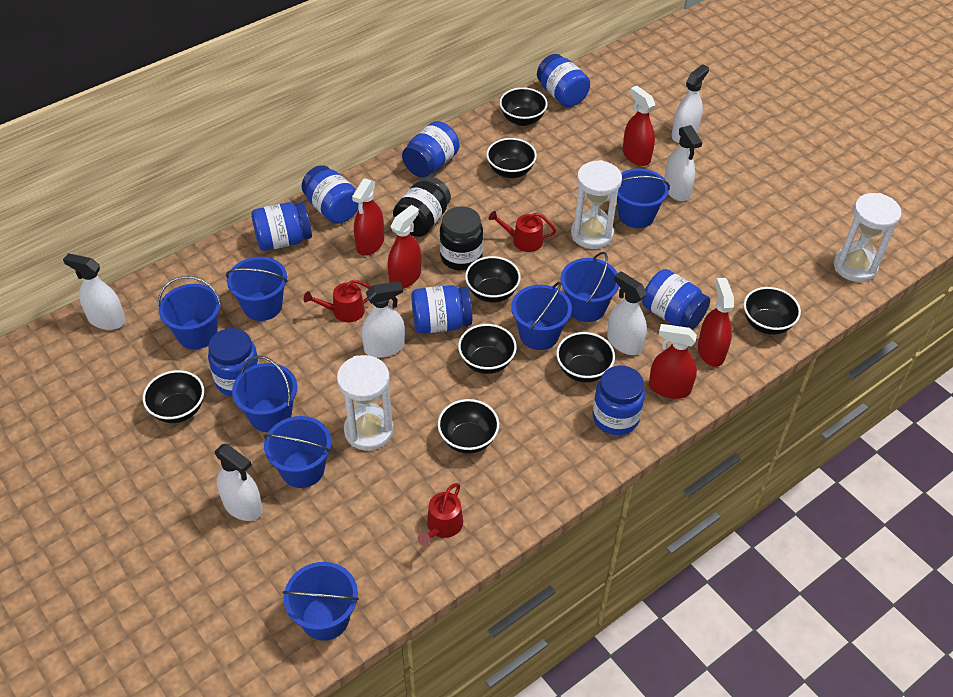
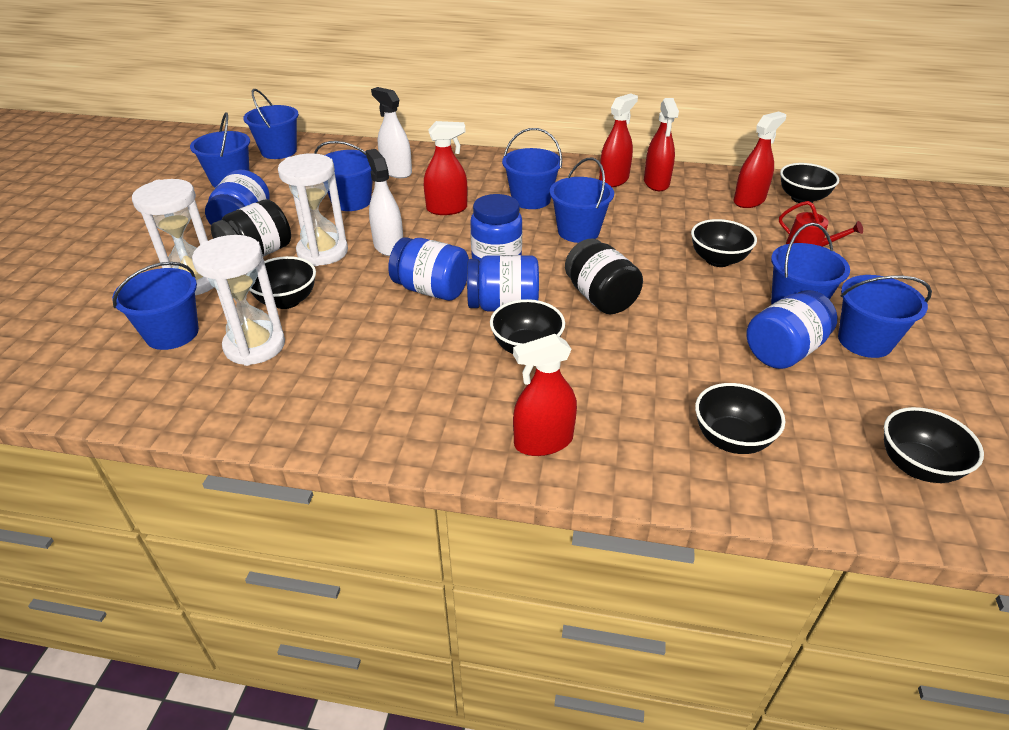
black bowl: [143,370,204,423] [438,399,499,454] [458,324,517,374] [465,256,521,302] [486,138,537,178] [500,87,548,126] [556,332,615,382] [744,287,801,335] = 8 -> [249,256,316,309] [490,299,565,354] [691,219,757,267] [695,383,785,454] [780,163,839,203] [884,407,984,483] = 6
blue jar: [208,328,260,397] [251,202,312,251] [301,165,358,224] [402,121,459,178] [411,285,472,334] [537,54,590,107] [593,365,645,435] [642,269,710,330] = 8 -> [205,170,270,225] [388,237,469,301] [467,255,539,311] [470,194,522,261] [746,290,837,369] = 5
red watering can: [303,280,371,322] [418,483,463,546] [488,211,556,252] = 3 -> [779,201,863,247] = 1
white spray bottle: [63,253,126,330] [215,444,263,521] [361,281,405,358] [607,271,647,355] [664,125,702,201] [672,64,709,143] = 6 -> [366,149,403,256] [371,87,412,178] = 2

